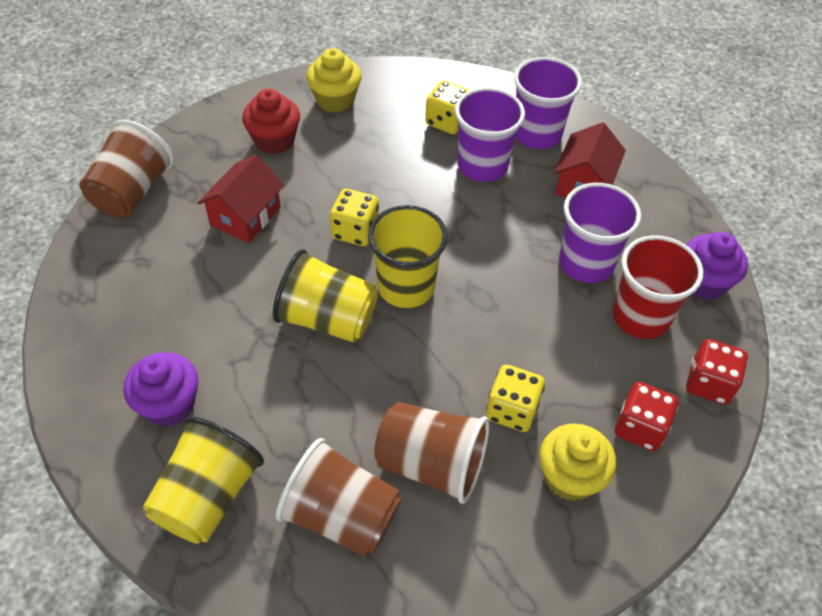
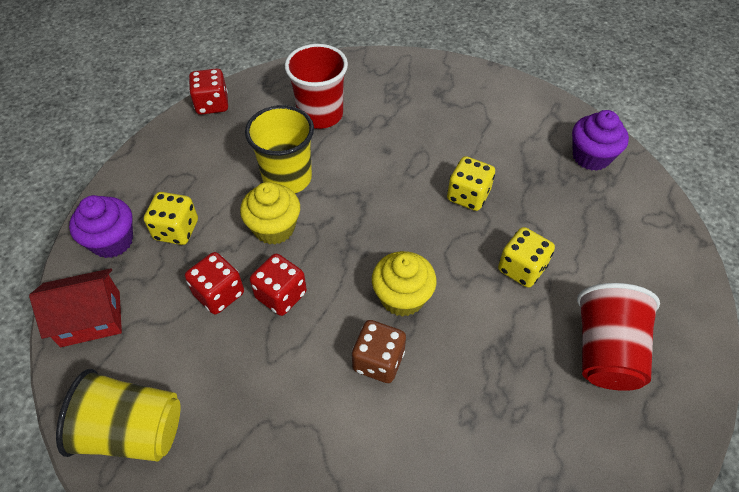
brown cup: [80,120,174,217] [276,438,402,557] [374,402,489,504] = 3 -> none = 0
brown dice: none = 0 -> [352,320,406,383] = 1
purple cup: [455,87,525,182] [514,57,582,149] [559,183,641,283] = 3 -> none = 0
red cup: [612,235,704,339] = 1 -> [285,44,348,129] [577,283,660,391] = 2
red cupcake: [242,89,300,154] = 1 -> none = 0
red dice: [615,382,678,451] [686,339,748,405] = 2 -> [185,252,244,314] [189,68,228,115] [250,254,307,316] = 3
red house: [198,154,284,243] [554,122,626,198] = 2 -> [29,268,122,347] = 1
yellow cup: [143,417,264,544] [273,249,378,343] [368,205,448,308] = 3 -> [56,369,180,462] [245,105,314,193] = 2

